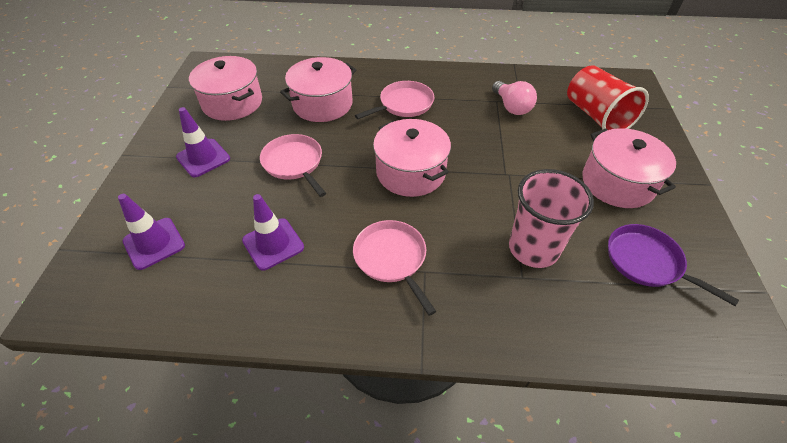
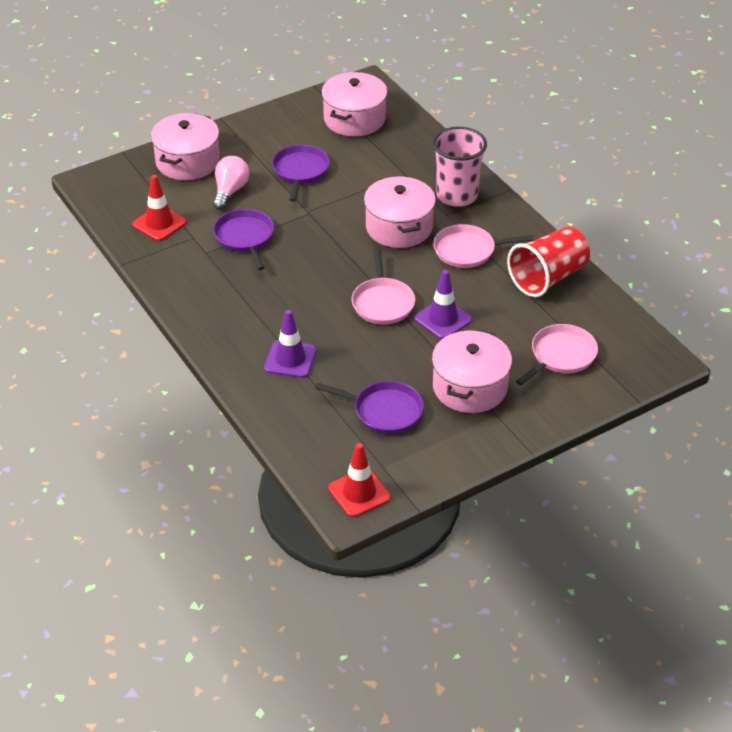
purple pan: [608,224,739,306] = 1 -> [213,209,274,270] [272,145,330,202] [315,381,424,434] = 3
purple traffic cone: [118,194,185,270] [176,107,230,177] [242,194,304,271] = 3 -> [264,310,317,378] [414,270,472,339] = 2
red traffic cone: none = 0 -> [132,175,187,241] [328,443,391,517] = 2

